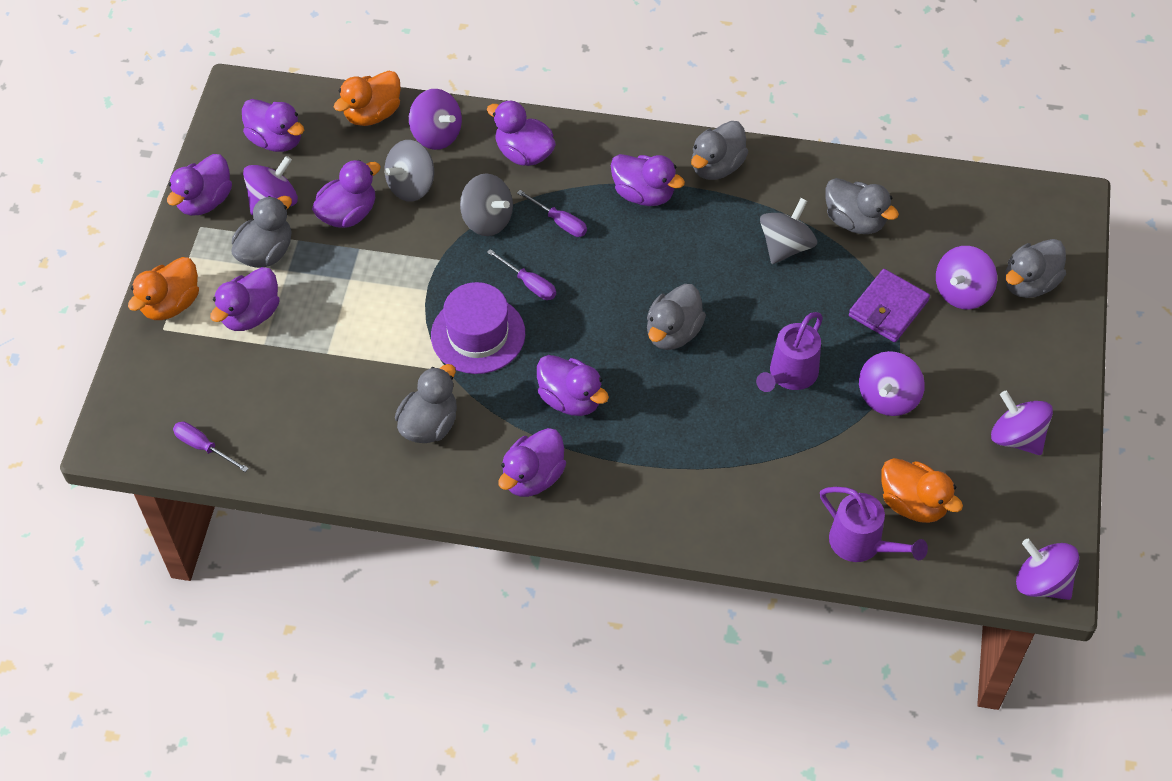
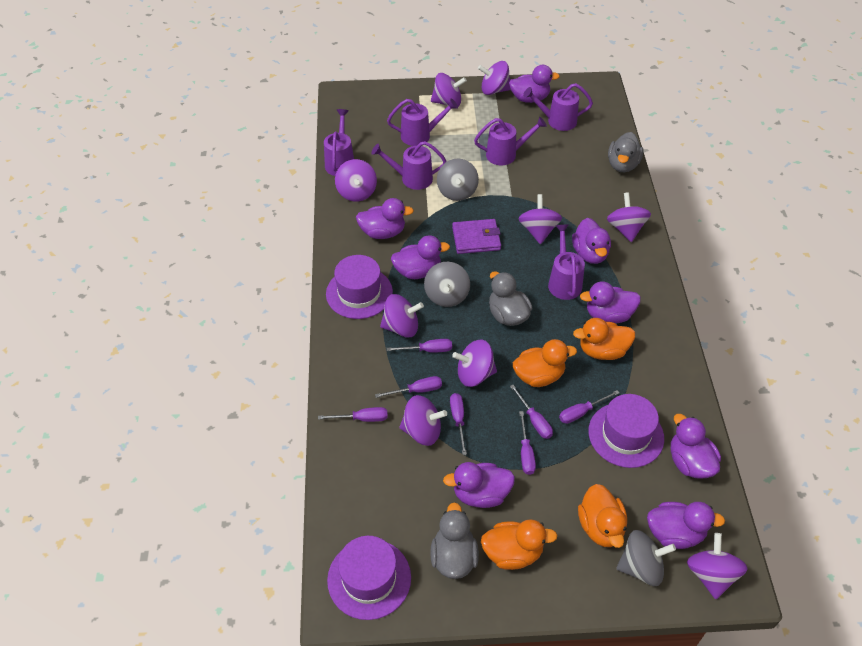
grey duck: [231,196,292,268] [395,364,457,443] [647,284,706,350] [691,121,748,180] [825,178,899,234] [1005,239,1066,298] = 6 -> [430,502,479,579] [489,271,532,326] [608,132,644,172] = 3
orange duck: [128,257,199,320] [334,71,401,126] [881,458,963,523] = 3 -> [481,519,558,570] [513,339,577,387] [573,318,635,360] [578,484,627,548] = 4
purple hat: [431,282,525,374] = 1 -> [326,255,393,319] [327,536,411,620] [588,394,664,468] = 3
purple screwdriver: [173,422,249,472] [487,249,556,300] [517,190,587,237] = 3 -> [318,407,388,422] [375,376,442,398] [387,339,452,352] [450,393,467,455] [510,385,553,439] [519,411,536,475] [559,390,619,424] = 7
purple spinning top: [243,156,298,215] [409,89,462,150] [859,351,925,416] [936,246,997,309] [991,391,1053,455] [1016,539,1079,600] = 6 -> [335,159,377,202] [380,294,424,338] [400,395,447,446] [431,73,467,107] [452,340,497,387] [478,61,511,95] [518,194,562,244] [607,192,651,242] [687,533,748,599] = 9
purple watering can: [756,312,823,392] [820,487,928,562] = 2 -> [324,109,354,176] [372,141,447,190] [387,99,458,146] [474,117,547,165] [523,83,593,131] [548,224,585,300] = 6

